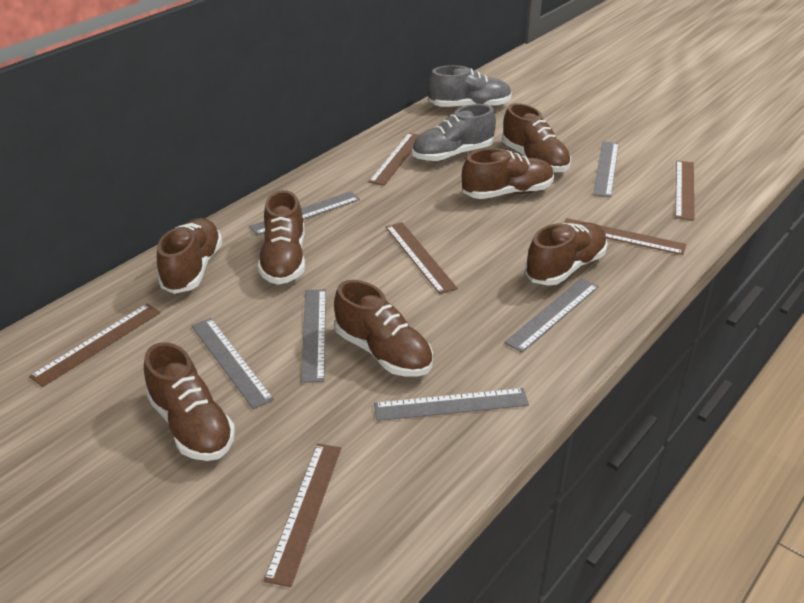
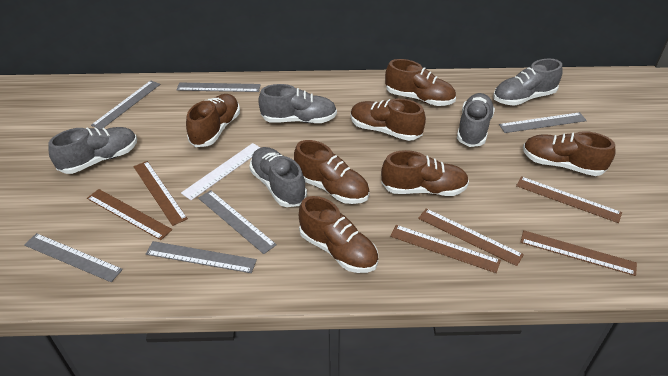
grey shoe: [412,104,496,162] [428,65,512,107] = 2 -> [48,127,137,174] [249,147,307,207] [258,84,337,123] [457,93,495,147] [493,59,562,106] = 5
white ruler: none = 0 -> [181,143,260,200] = 1

